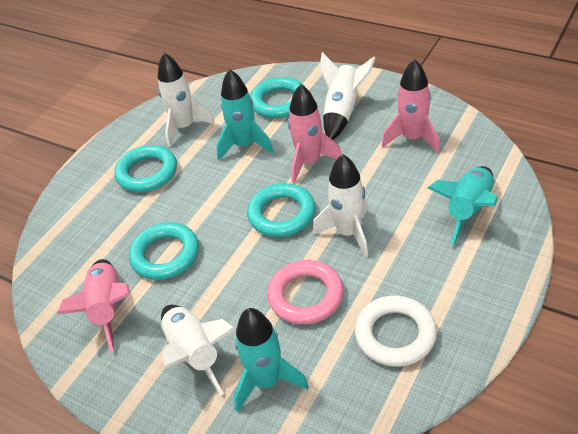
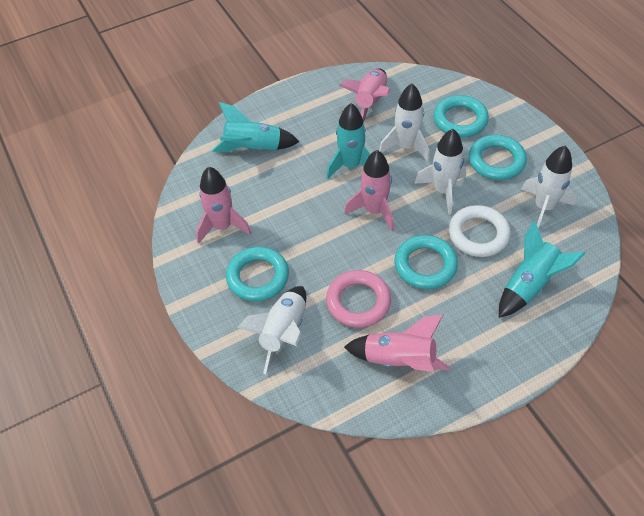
pink rocket: [57,259,131,353] [288,84,342,183] [382,59,440,153] = 3 -> [196,167,251,244] [339,68,390,122] [344,150,394,231] [344,315,450,372] = 4

